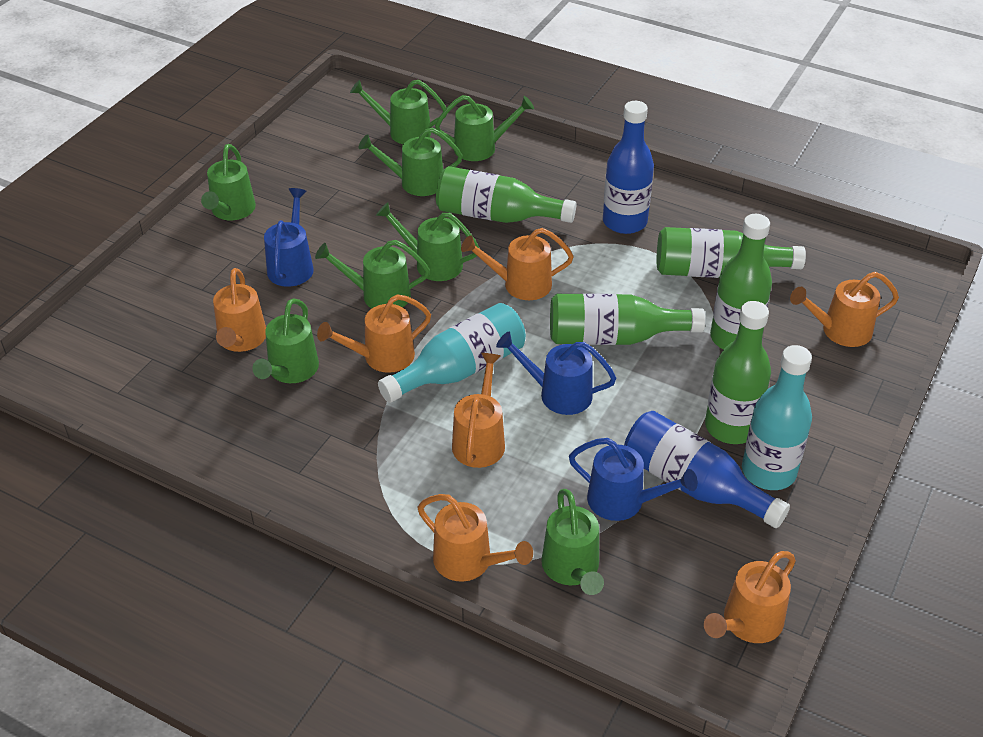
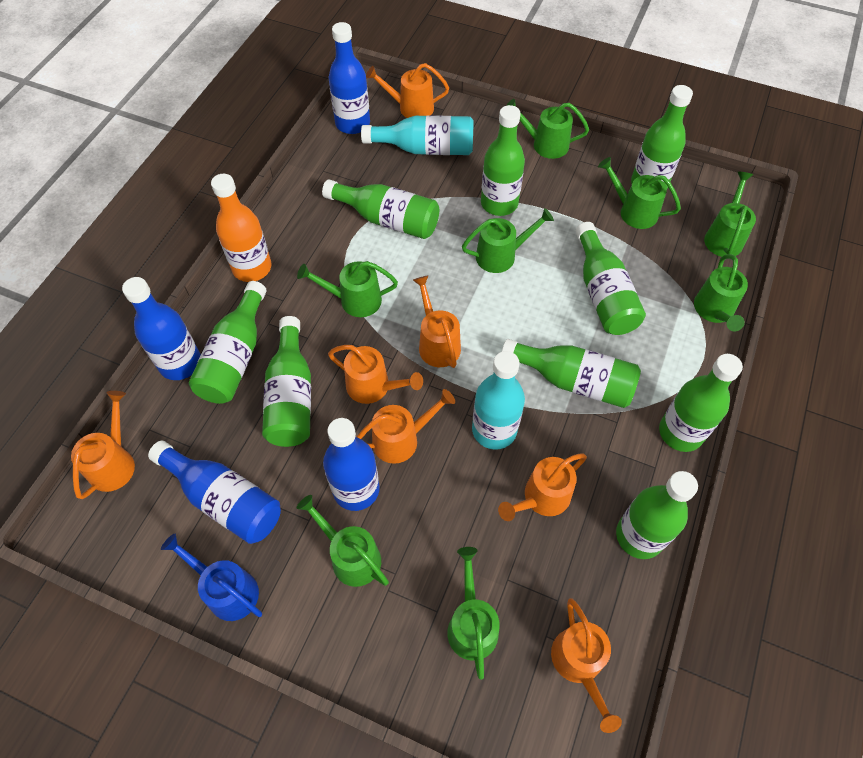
blue bottle: [603,101,654,234] [624,411,790,528] = 2 -> [122,277,201,380] [148,441,281,544] [323,418,380,511] [329,22,370,134] = 4
blue watering can: [264,188,314,287] [496,332,616,415] [569,438,698,521] = 3 -> [161,533,262,621] = 1
green bottle: [436,166,576,223] [550,293,705,345] [657,227,806,278] [705,301,771,444] [710,214,772,350] = 5 -> [189,281,267,404] [262,316,311,447] [322,179,439,239] [481,105,525,216] [502,339,641,408] [576,222,646,335] [616,471,698,559] [631,85,693,189] [659,354,743,452] = 9
orange bottle: none = 0 -> [211,174,272,282] = 1

